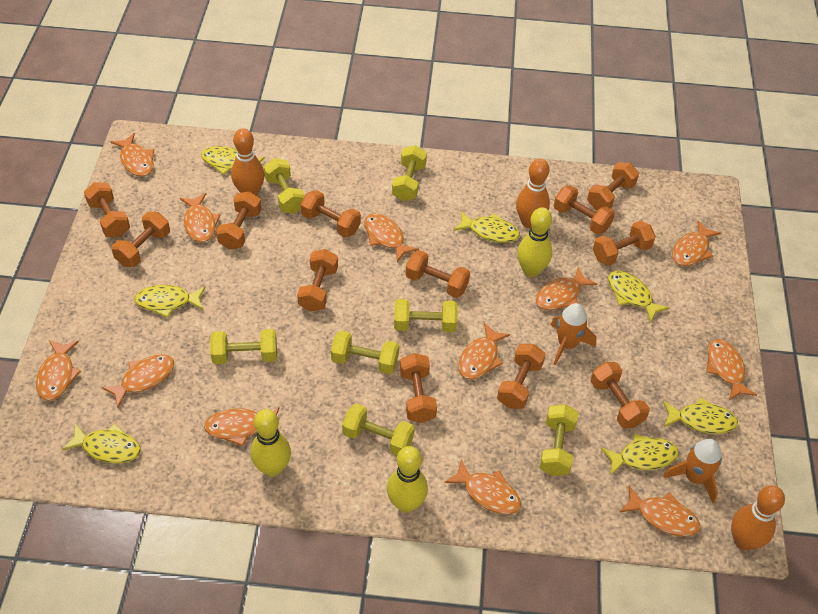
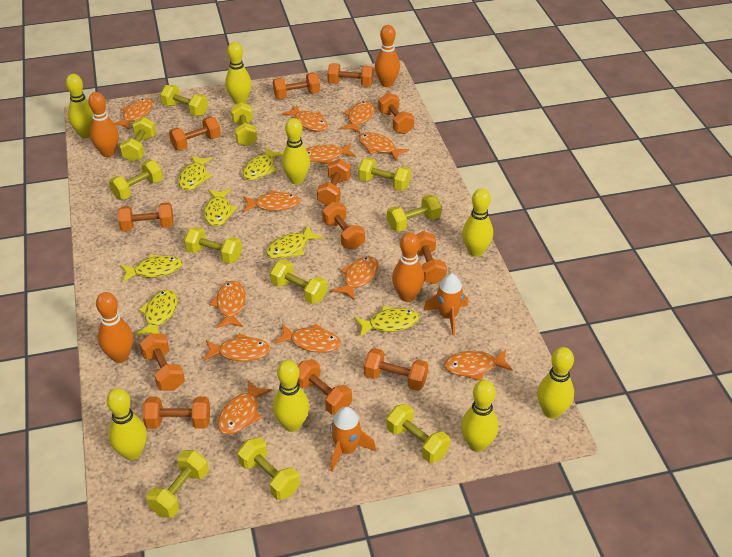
orange bowling pin: [231,128,265,196] [516,159,550,228] [731,485,785,550] = 3 -> [88,92,119,157] [96,292,133,363] [375,25,400,87] [392,232,425,302] = 4
yellow bowling pin: [250,409,291,477] [387,446,428,513] [517,207,552,277] = 3 -> [66,74,93,138] [107,388,147,460] [225,42,252,104] [273,360,309,432] [282,118,310,184] [461,380,499,452] [462,188,493,257] [537,347,574,419] = 8
yellow dumbbell: [210,329,277,364] [264,158,305,214] [331,331,399,374] [342,403,415,455] [392,145,427,201] [394,299,458,332] [540,404,578,476] = 7 -> [109,160,163,199] [120,117,156,162] [147,450,209,518] [160,85,208,116] [184,227,242,264] [231,102,257,146] [238,437,300,500] [270,260,327,304] [358,158,411,191] [386,404,450,463] [387,195,442,232] = 11

